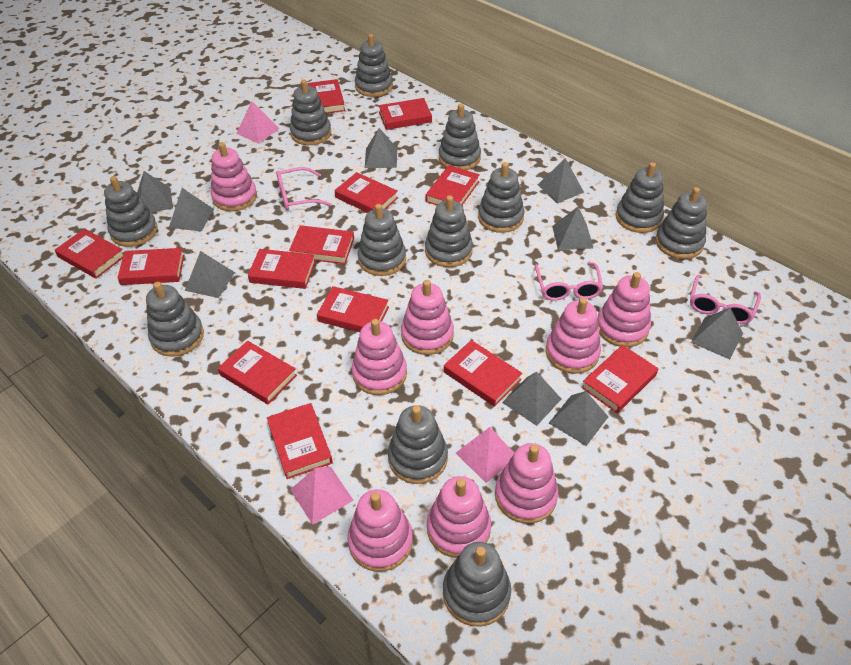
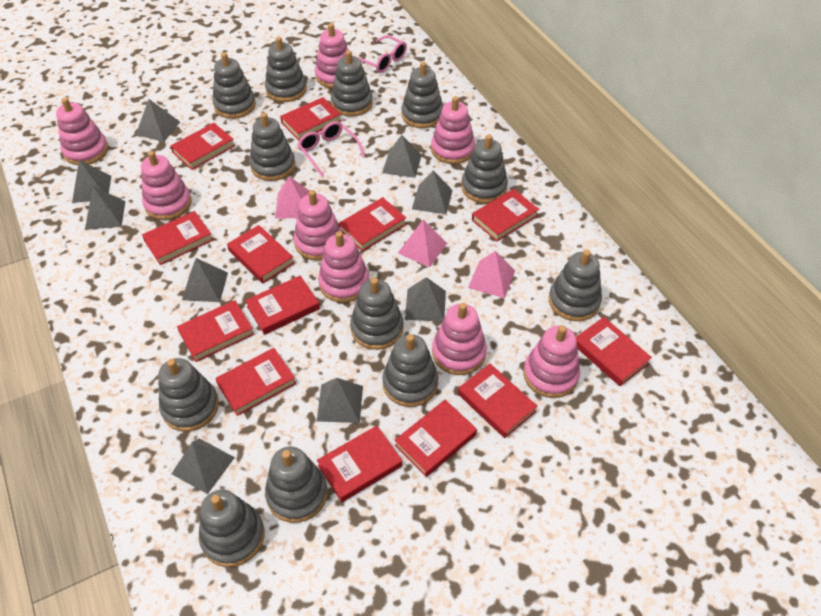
pink glasses: [276,167,331,211] [535,262,603,301] [690,275,761,324] = 3 -> [298,121,365,177] [357,35,407,73] = 2

